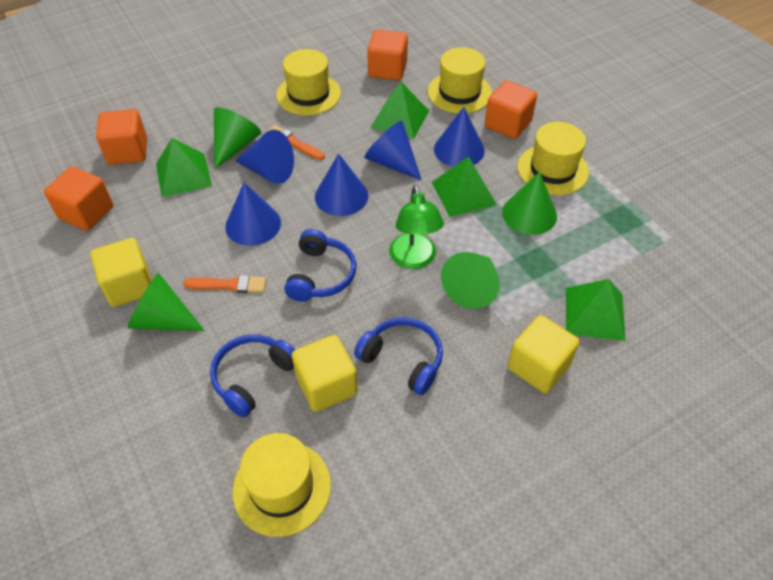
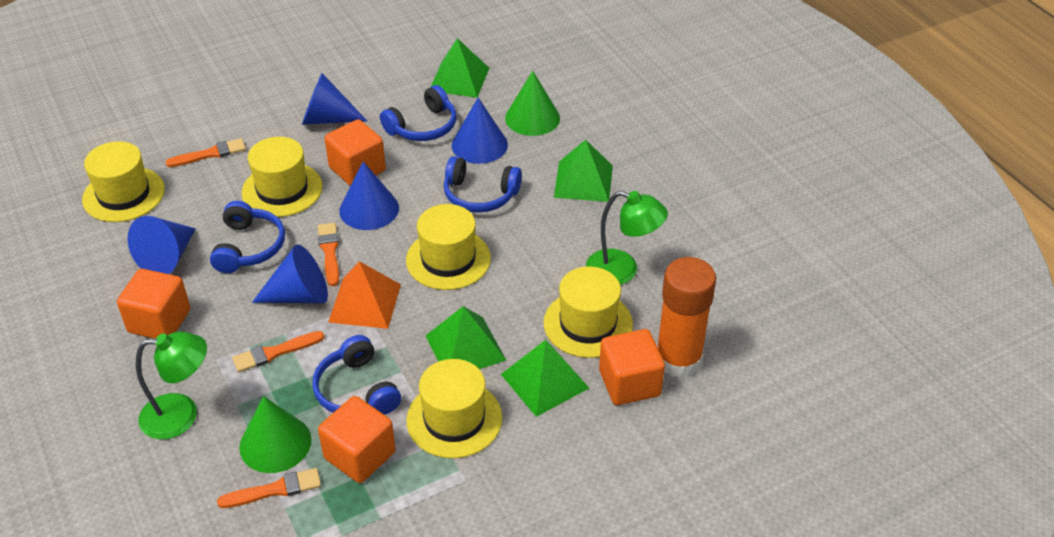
blue headphones: [210,334,295,418] [284,229,357,302] [354,317,443,395] = 3 -> [210,201,285,273] [312,335,401,415] [380,85,456,141] [444,156,522,212] = 4
green cone: [128,273,205,331] [214,107,261,170] [441,252,500,309] [502,172,557,235] = 4 -> [239,396,311,473] [505,71,560,136] = 2
green lamp: [389,185,444,269] = 1 -> [136,331,207,439] [586,191,668,285] = 2
orange brush: [183,275,266,293] [266,125,325,160] = 2 -> [165,138,246,167] [217,468,321,508] [232,331,324,372] [318,223,339,286] = 4
orange glue stick: none = 0 -> [657,257,716,378] = 1
orange pyramid: none = 0 -> [328,261,401,329] = 1
yellow cube: [91,238,152,307] [292,335,358,412] [508,315,580,393] = 3 -> none = 0
yellow hat: [233,433,331,537] [276,49,341,115] [428,47,492,113] [517,122,589,195] = 4 -> [82,141,165,222] [242,137,323,217] [406,204,491,290] [406,359,502,458] [544,266,633,358] = 5

